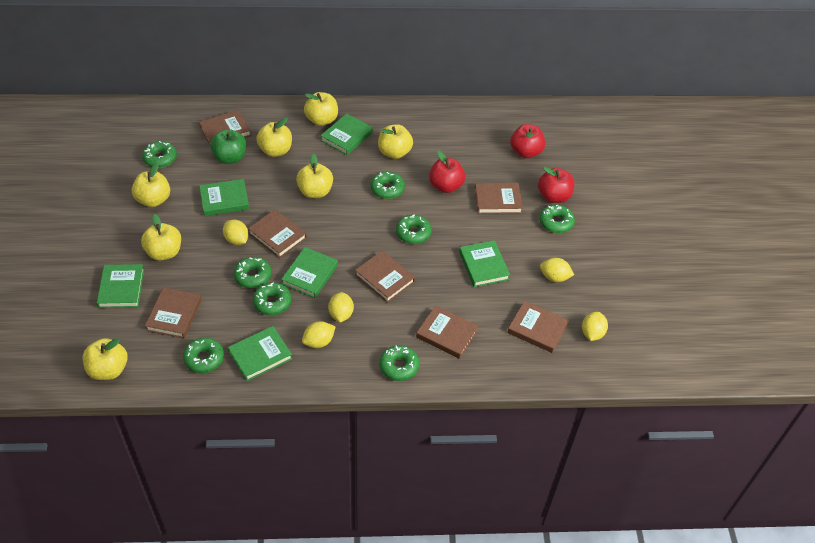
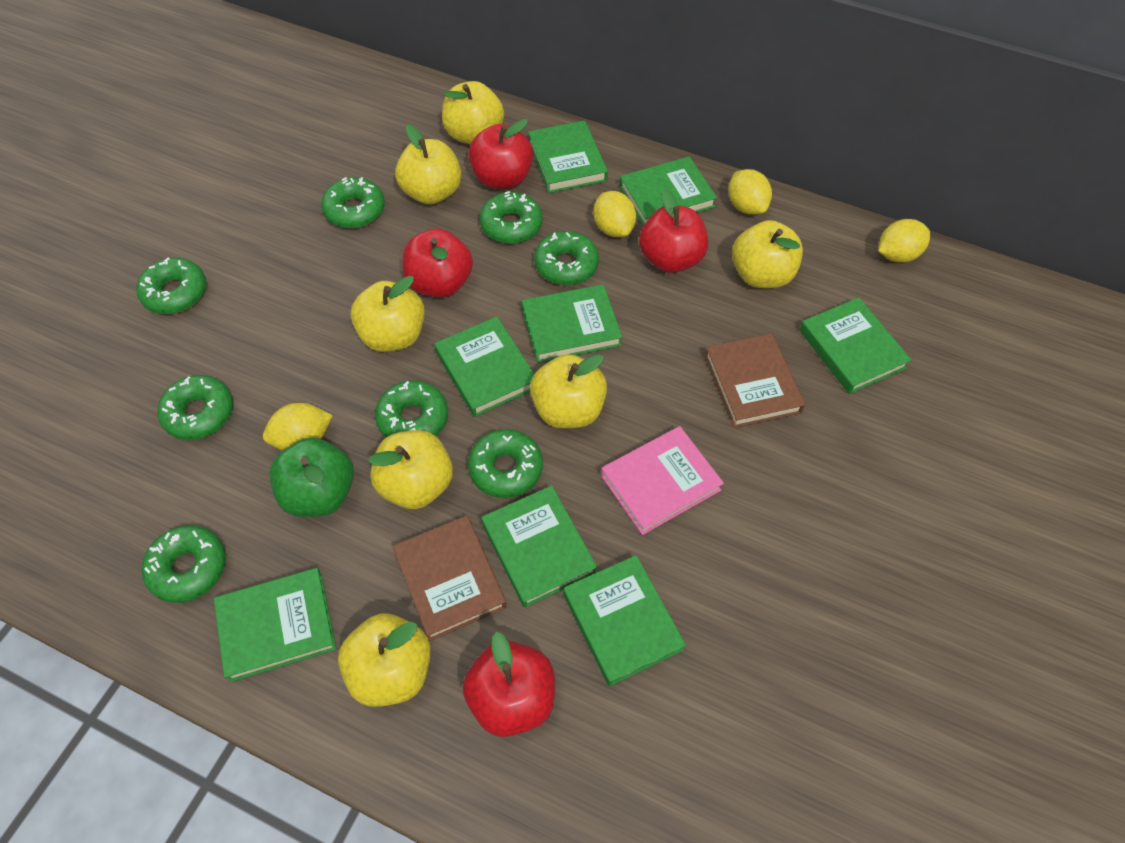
brown book: [145,287,201,338] [199,110,251,144] [248,209,307,258] [355,250,415,303] [416,305,479,359] [475,183,523,214] [507,301,569,353] = 7 -> [392,516,507,641] [704,333,805,428] = 2
green book: [97,264,144,308] [199,179,249,216] [228,326,292,381] [281,247,338,298] [321,113,373,155] [459,240,510,287] = 6 -> [214,568,336,682] [434,317,534,417] [481,486,597,608] [522,284,622,363] [528,120,608,193] [563,555,686,686] [619,156,717,226] [800,298,911,394] = 8
pink book: none = 0 -> [601,426,724,535] = 1
red apple: [429,150,465,193] [510,124,545,158] [538,167,574,203] = 3 -> [403,229,473,298] [463,632,555,737] [468,119,533,189] [639,189,708,273] = 4
yellow lemon: [223,219,249,245] [302,321,336,348] [328,292,354,323] [540,258,574,282] [582,312,608,341] = 5 -> [263,403,333,450] [593,191,636,237] [728,169,772,215] [879,219,930,263] = 4

